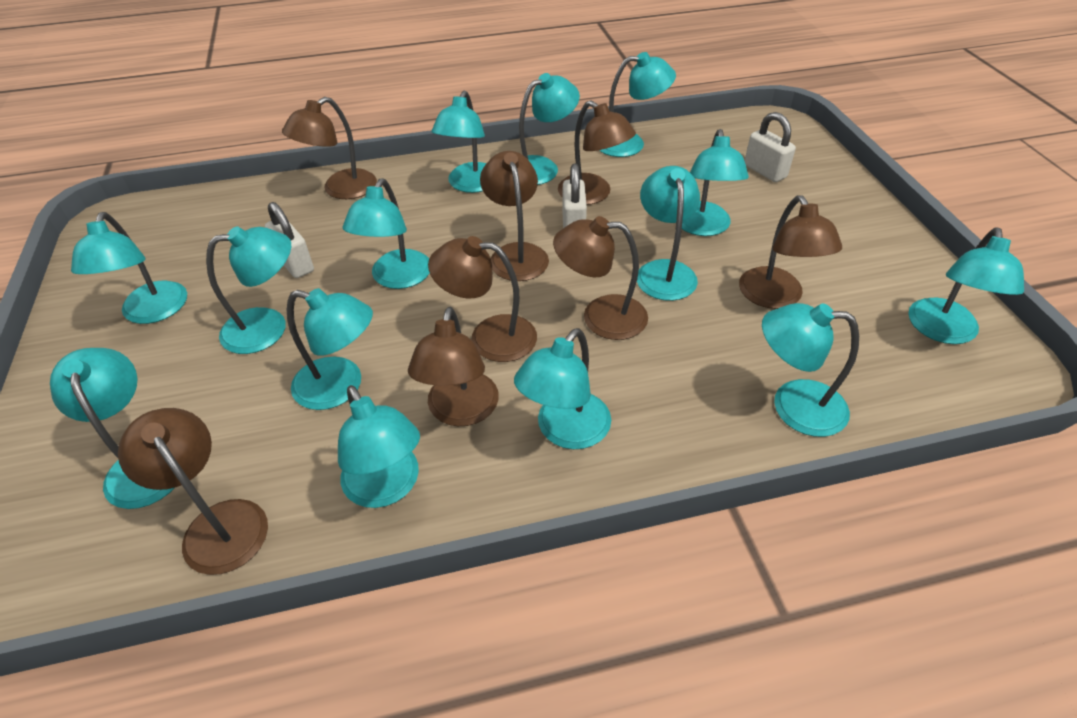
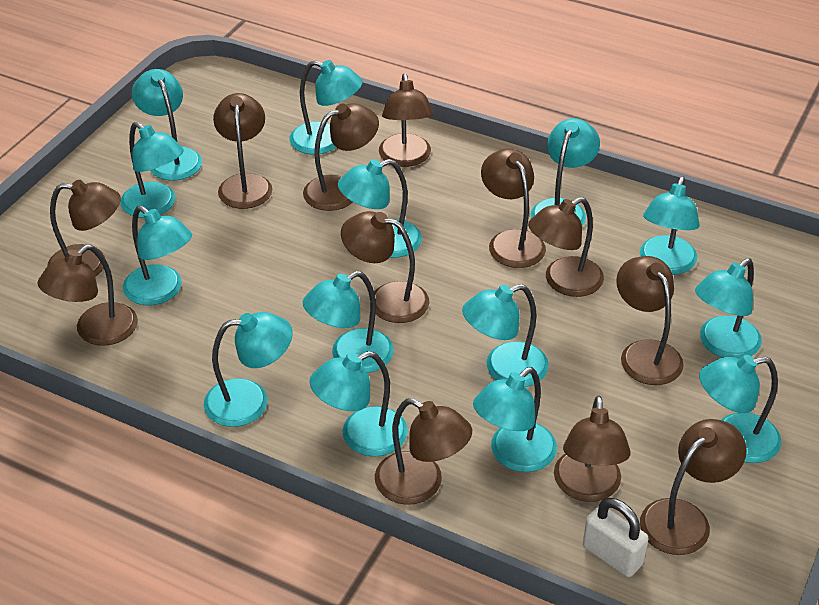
brown lamp: [118,408,268,575] [282,97,377,199] [408,307,499,426] [428,236,537,362] [480,151,549,281] [553,216,648,340] [558,101,636,205] [739,195,842,309] = 8 -> [38,245,138,346] [47,180,121,277] [213,93,272,209] [303,103,379,211] [341,211,429,323] [375,398,472,505] [379,73,433,167] [481,148,546,268] [528,197,604,297] [554,396,631,502] [616,256,684,385] [640,419,747,555] = 12
white padlock: [265,202,314,278] [562,163,587,228] [744,112,796,182] = 3 -> [583,498,649,577] = 1

